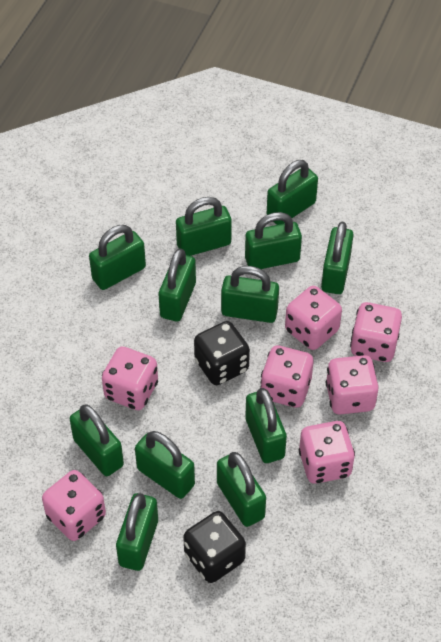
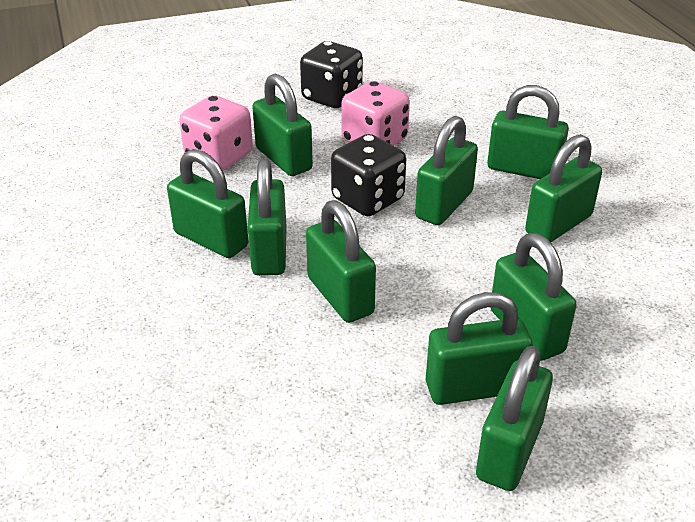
green padlock: [70,404,124,476] [89,225,146,290] [116,493,158,571] [135,431,195,499] [159,248,196,322] [176,197,232,256] [217,452,266,527] [221,266,279,323] [245,212,302,269] [245,388,287,463] [267,160,318,225] [321,222,353,294] = 12 -> [167,149,248,258] [248,159,286,276] [252,73,313,176] [306,200,376,323] [415,116,478,225] [426,292,533,405] [476,346,553,491] [487,85,569,179] [490,233,577,361] [525,134,602,242] = 10
pink dice: [42,470,106,541] [102,347,158,410] [260,346,313,407] [285,286,342,350] [299,421,355,484] [326,355,379,415] [350,302,402,362] = 7 -> [179,95,253,171] [341,81,410,146] = 2

